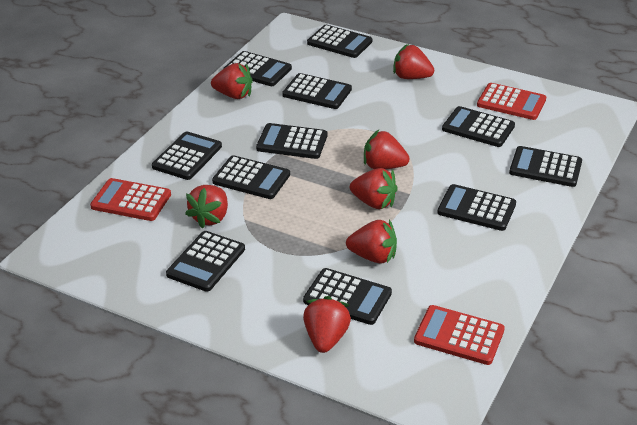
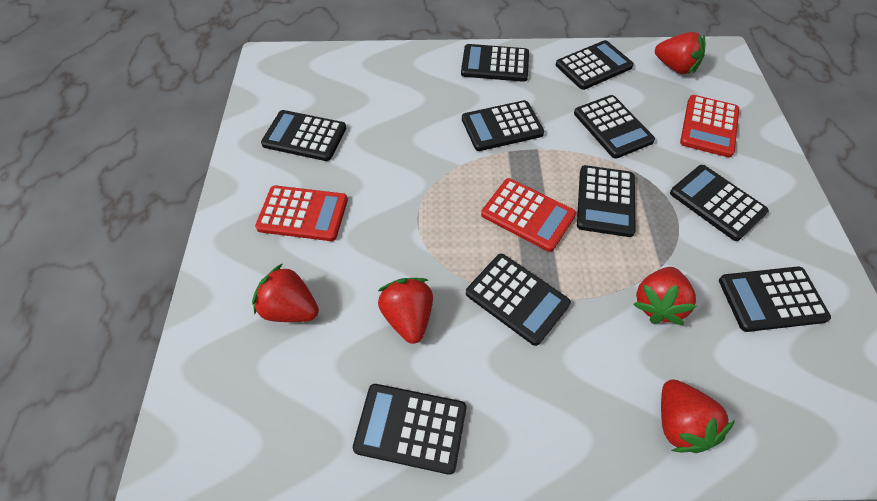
black calculator: [152,131,222,180] [166,231,245,292] [212,155,290,199] [223,51,292,86] [256,123,327,159] [282,73,352,109] [303,268,392,325] [307,25,372,58] [437,184,516,231] [442,106,515,147] [509,146,582,187] = 11 -> [261,110,346,161] [353,384,466,475] [461,44,529,82] [462,100,544,151] [466,254,571,346] [556,40,634,90] [574,95,655,158] [577,165,636,237] [670,165,769,241] [719,266,831,332] = 10
red strawberry: [185,185,228,228] [211,63,253,99] [303,296,351,353] [346,220,397,263] [350,168,398,209] [364,130,410,169] [393,44,434,79] = 7 -> [252,263,319,322] [378,278,433,344] [633,267,697,325] [655,32,706,74] [661,379,735,453] = 5

